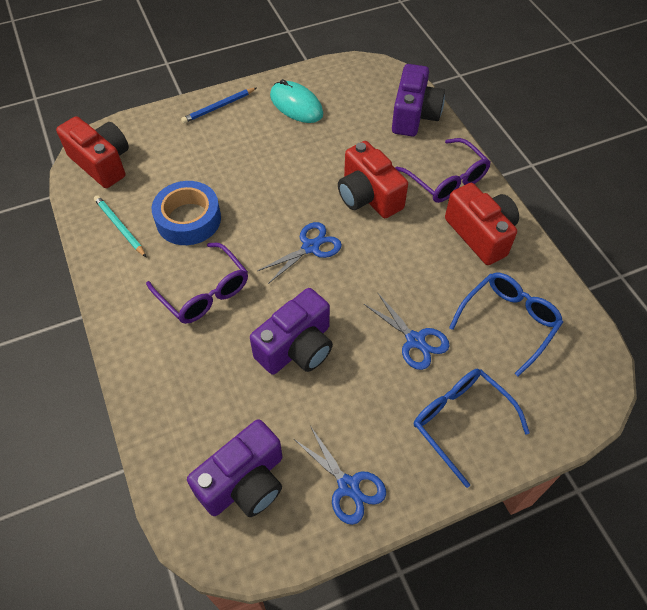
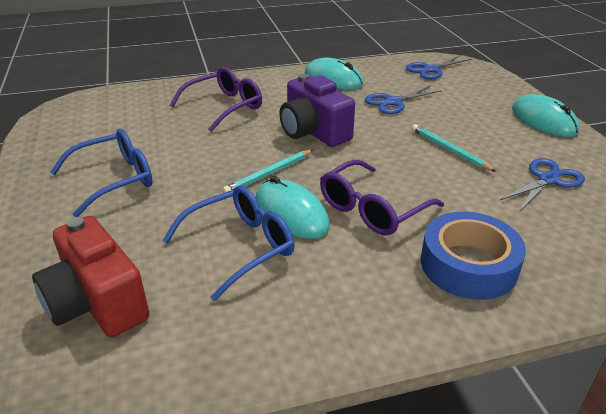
blue pencil: [181,88,256,123] = 1 -> none = 0
purple camera: [187,419,282,517] [250,288,333,375] [392,64,445,136] = 3 -> [279,74,355,147] = 1
red camera: [56,116,129,188] [338,141,408,218] [445,183,519,265] = 3 -> [32,216,149,337] = 1
turquoise mouse: [270,79,323,123] = 1 -> [255,176,330,239] [305,58,363,89] [512,94,580,137] = 3
turquoise pencil: [94,195,146,257] = 1 -> [222,150,313,193] [412,124,497,172] = 2

